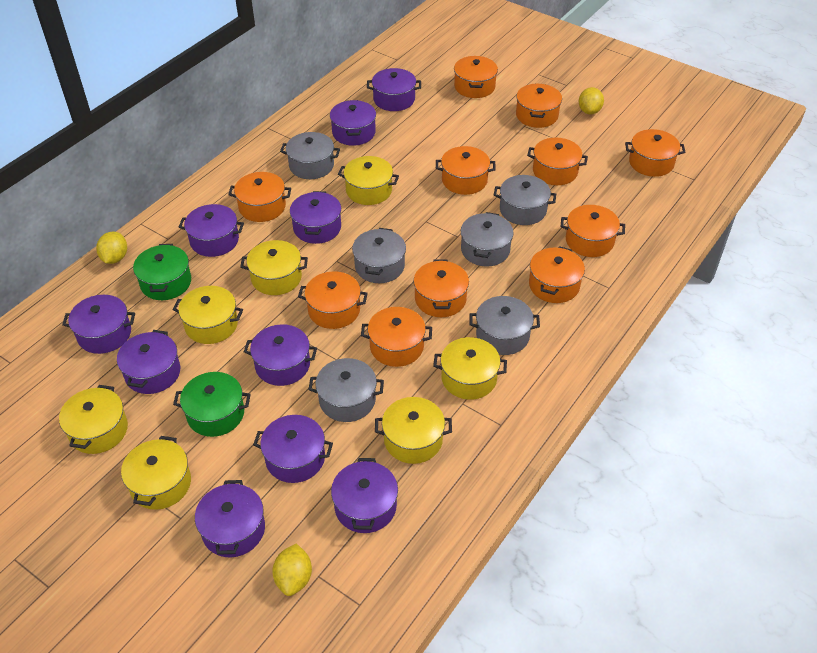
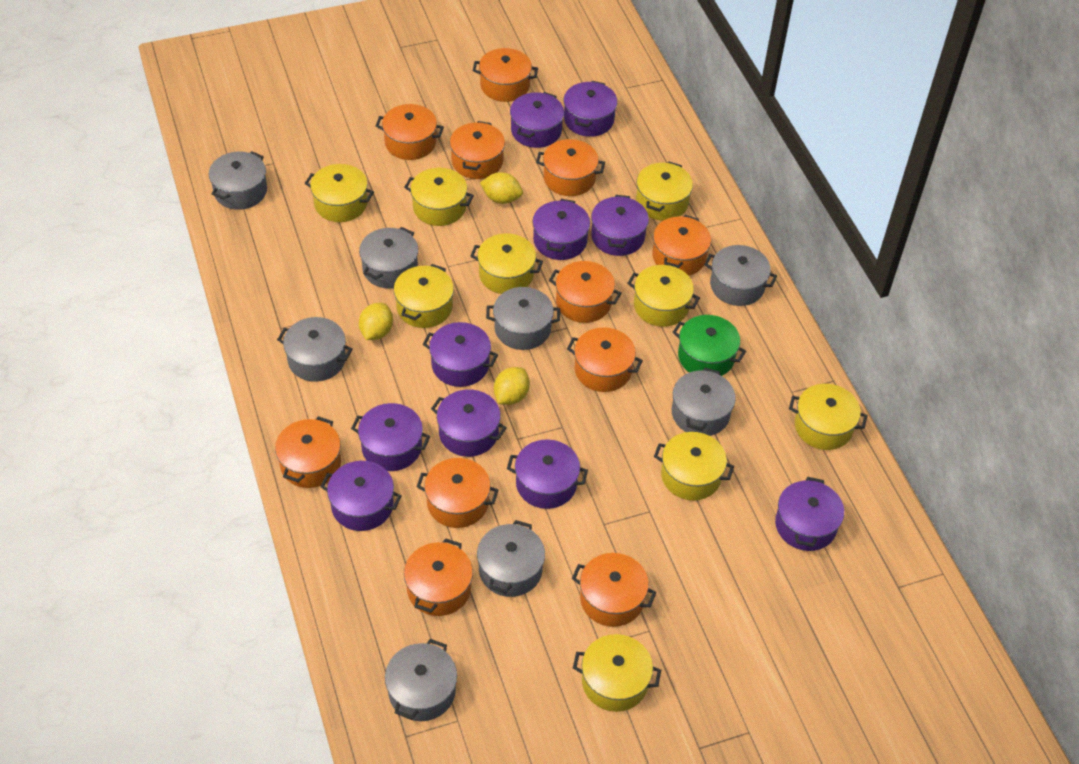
green pot: [133,244,191,300] [173,372,251,437] = 2 -> [673,315,746,376] = 1
grey pot: [280,132,340,179] [308,358,384,422] [352,228,406,283] [461,212,514,267] [469,296,540,355] [494,175,556,225] = 6 -> [209,151,267,210] [277,317,353,382] [359,227,418,289] [385,639,457,721] [477,520,545,597] [486,287,560,350] [672,368,736,436] [704,245,777,306] = 8
yellow pot: [59,385,128,454] [121,436,191,510] [173,286,243,344] [240,240,308,295] [338,156,399,205] [375,397,452,464] [433,337,507,400] = 7 -> [305,164,374,222] [394,264,454,328] [404,168,474,226] [470,233,543,294] [573,634,661,712] [627,265,700,327] [636,162,693,221] [654,432,734,501] [789,384,868,450] = 9

